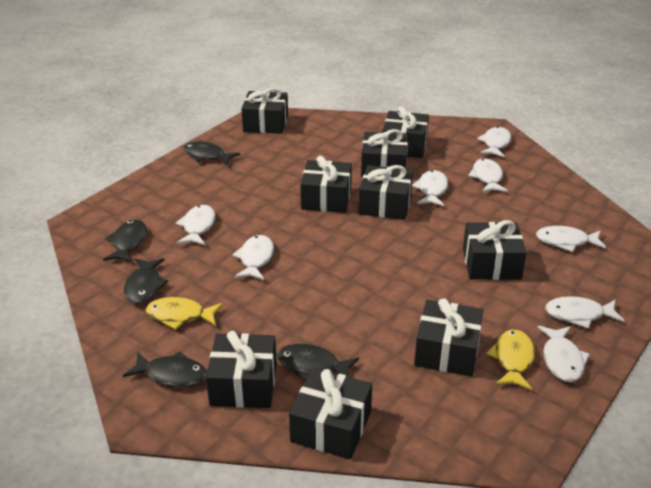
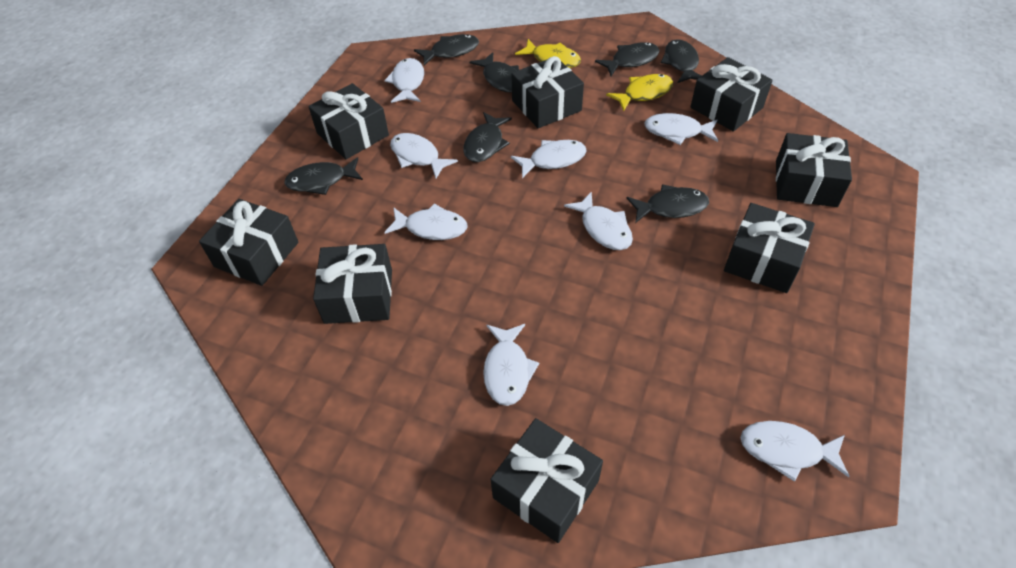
black fish: [103,220,147,262] [123,351,207,388] [124,258,169,304] [184,141,240,166] [277,344,359,381] = 5 -> [284,157,363,195] [414,34,479,66] [463,112,512,162] [470,52,519,92] [595,42,659,76] [626,184,709,223] [661,39,701,83] = 7
black gift: [206,331,277,408] [241,88,288,134] [289,368,372,459] [300,156,352,213] [359,165,413,220] [361,129,408,177] [382,106,429,158] [414,298,483,376] [463,220,527,280] = 9 -> [199,199,298,286] [308,83,389,159] [313,244,392,324] [491,418,603,543] [511,56,584,128] [691,57,773,132] [724,203,815,293] [776,133,852,207] = 8

